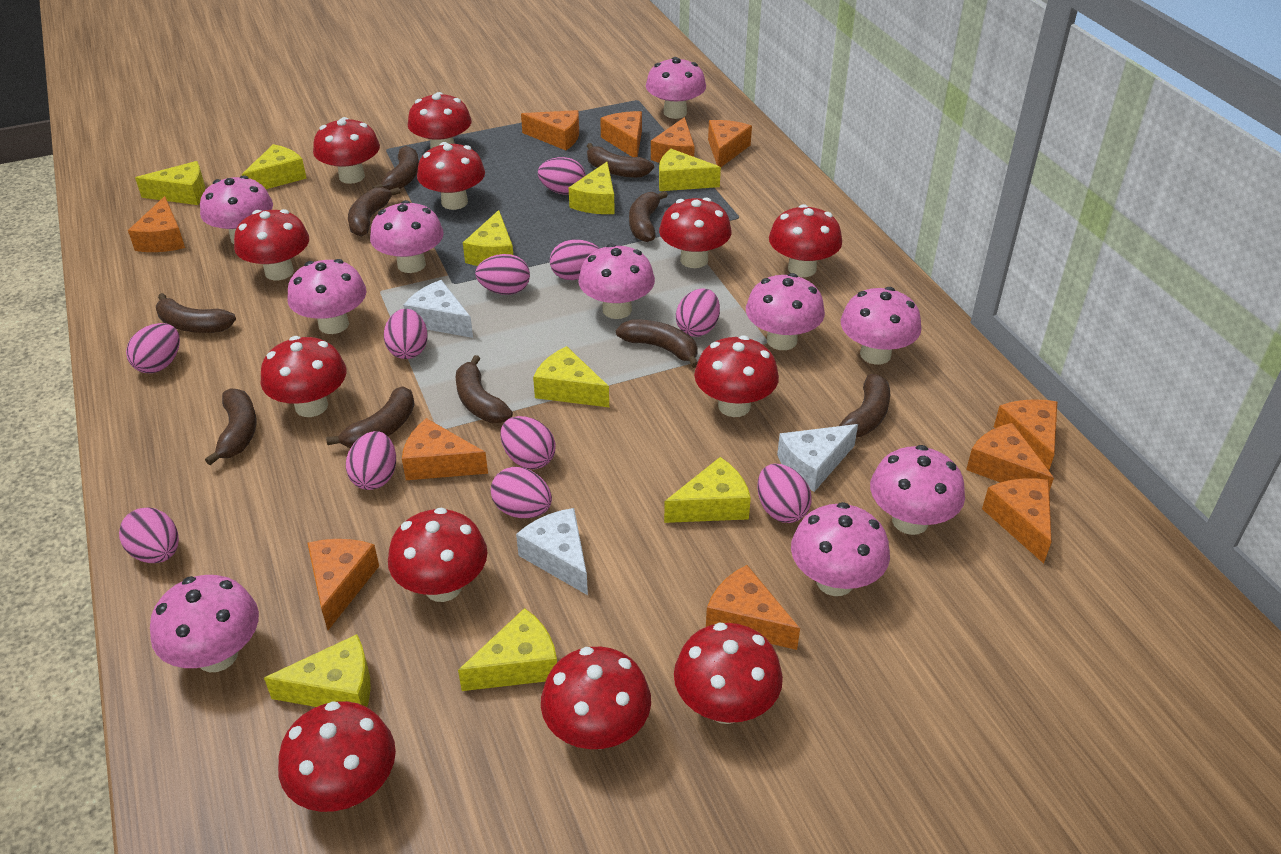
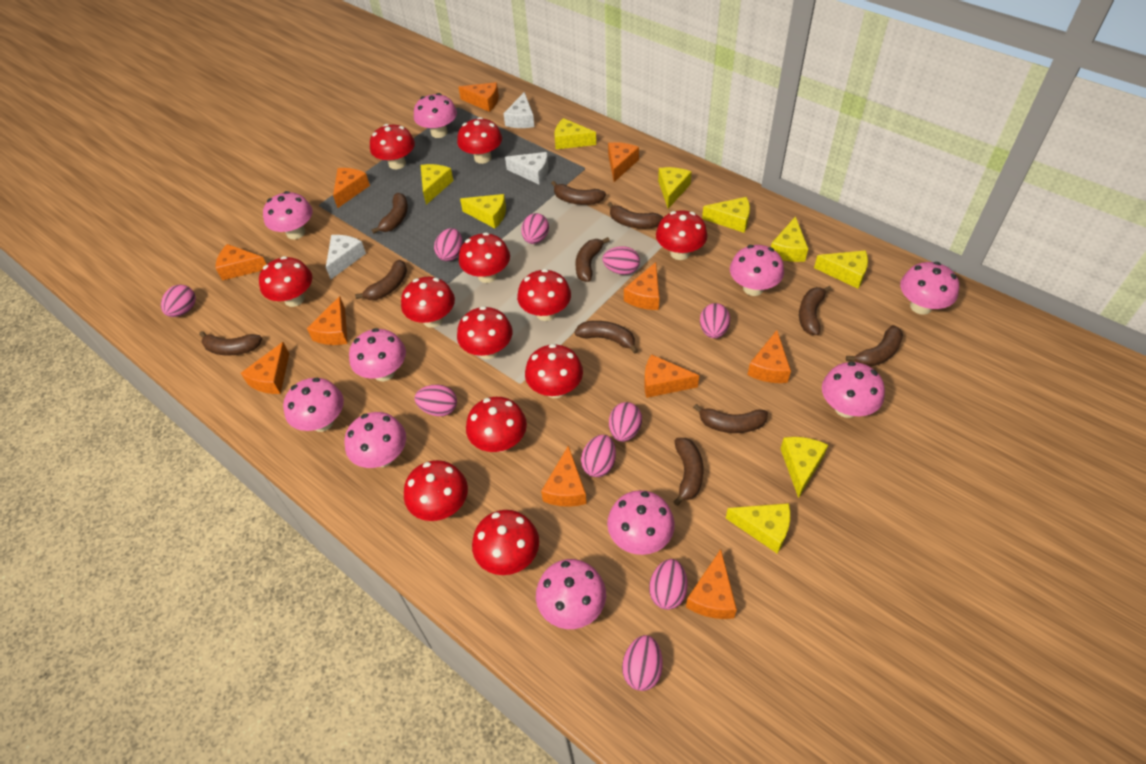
brown banana: [156,293,236,333] [205,388,256,465] [326,386,415,448] [348,187,400,236] [372,146,419,190] [456,355,513,423] [587,143,654,178] [616,319,698,368] [629,191,668,242] [839,374,890,437] = 10 -> [199,331,262,356] [355,260,407,300] [372,193,408,234] [551,181,606,205] [574,321,638,354] [575,237,610,282] [607,202,663,229] [673,438,704,506] [693,404,768,433] [799,286,832,335] [846,325,903,367] = 11
pink egg: [119,507,179,563] [126,323,180,373] [346,431,396,490] [384,309,428,359] [475,254,530,295] [491,467,552,518] [500,416,556,469] [538,157,586,195] [550,240,599,280] [676,288,720,337] [757,464,812,523] = 11 -> [161,285,196,317] [415,385,457,416] [434,228,463,261] [521,213,549,244] [581,435,616,477] [602,246,640,275] [609,402,642,442] [622,635,663,691] [649,559,687,610] [700,303,730,338] = 10

